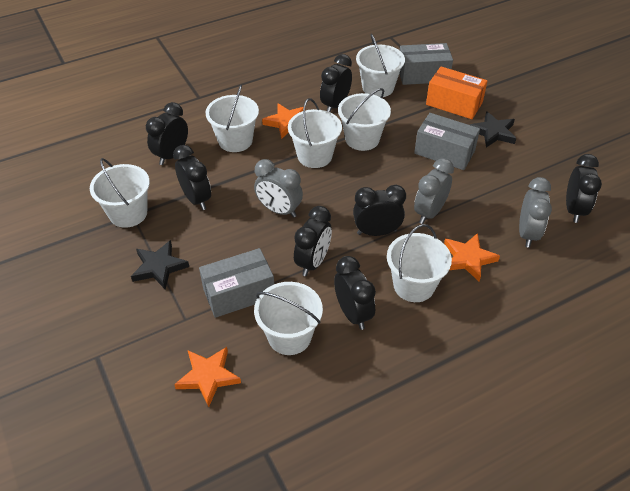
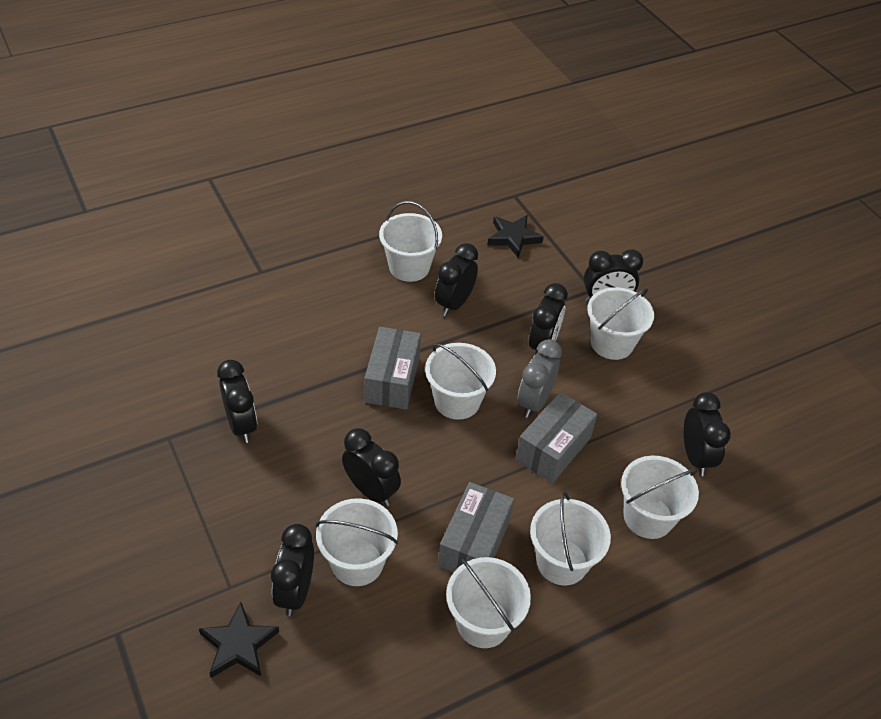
grey clock: [254,159,303,218] [414,158,454,224] [519,177,552,248] = 3 -> [518,339,562,418] = 1
orange box: [426,66,487,119] = 1 -> none = 0
orange star: [174,347,241,407] [262,103,306,139] [444,233,500,281] = 3 -> none = 0

